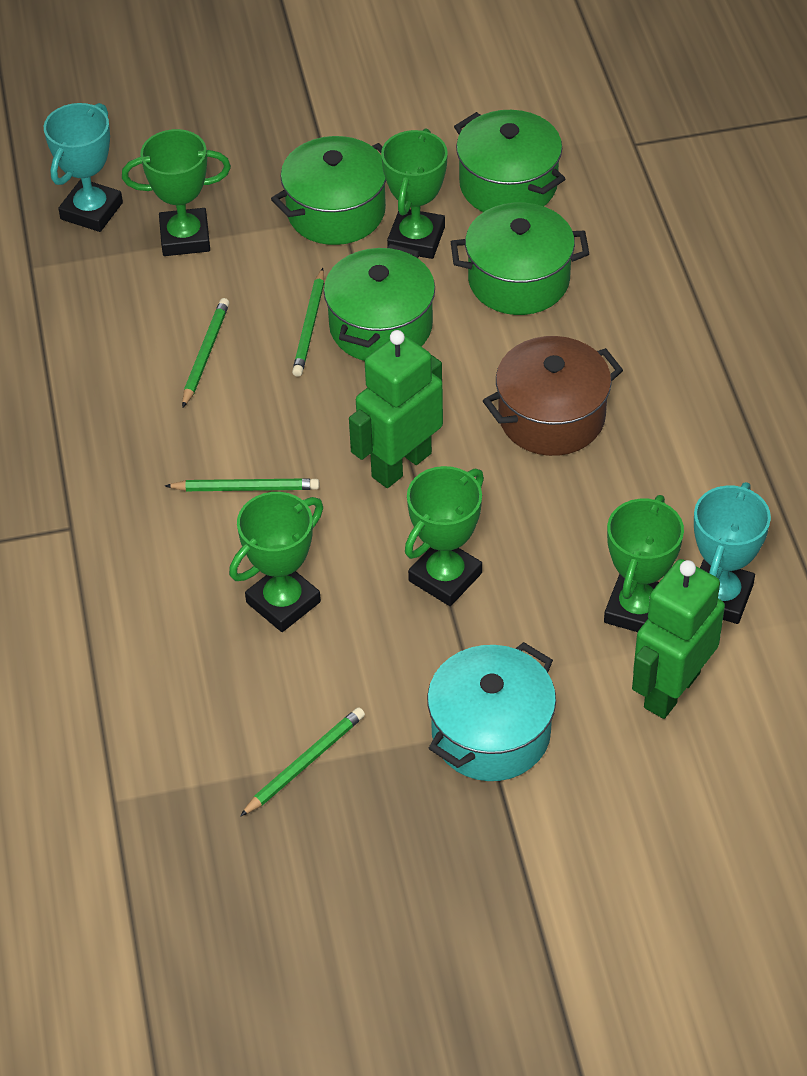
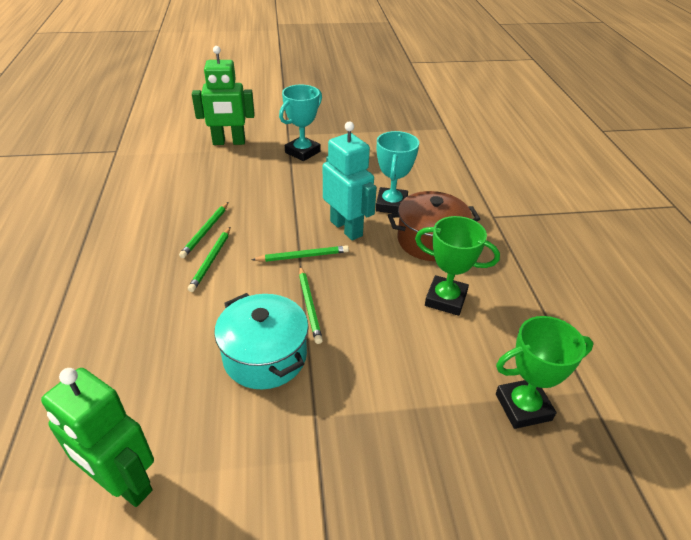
green pot: [271,136,386,245] [324,244,435,361] [451,202,589,315] [454,110,565,212] = 4 -> none = 0
green trophy: [122,129,231,256] [229,492,323,632] [381,128,448,259] [405,466,484,606] [604,495,684,632] = 5 -> [415,216,500,316] [496,316,594,429] = 2
turquoise robot: none = 0 -> [323,121,377,240] = 1

